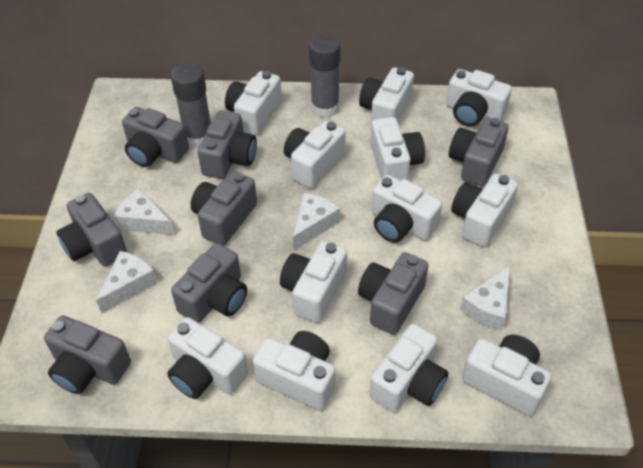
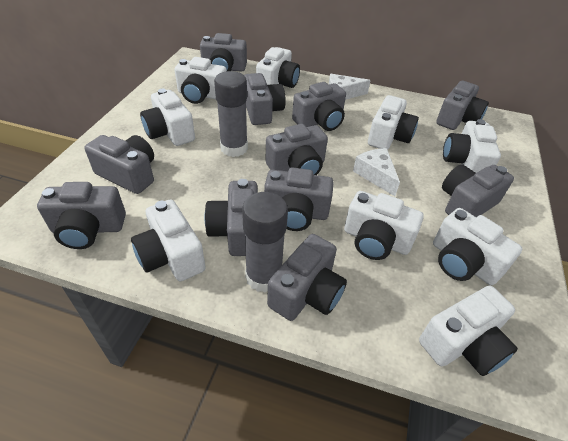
grey camera: [44,315,131,394] [57,193,127,267] [122,107,189,167] [171,243,247,323] [191,172,257,246] [198,111,257,179] [358,252,429,335] [449,117,509,187] = 8 -> [37,182,126,249] [84,135,154,194] [200,33,247,72] [205,179,258,256] [244,73,286,125] [264,167,334,231] [266,124,328,175] [267,234,347,321] [292,82,346,131] [436,81,489,130] [442,164,514,217] = 11
white camera: [167,317,248,399] [225,71,282,135] [253,331,336,410] [280,241,347,323] [284,120,346,188] [359,67,414,124] [370,117,425,180] [370,324,448,413] [372,175,442,242] [446,69,512,126] [451,174,518,247] [462,335,552,416] = 12 -> [131,199,206,281] [140,89,195,146] [174,57,227,104] [256,47,300,88] [344,191,424,260] [368,95,419,150] [419,286,518,376] [433,208,522,285] [443,119,501,173] = 9
white cheese: [96,251,157,314] [113,189,174,235] [293,193,340,250] [460,266,510,330] = 4 -> [329,74,371,100] [353,148,400,196] = 2

